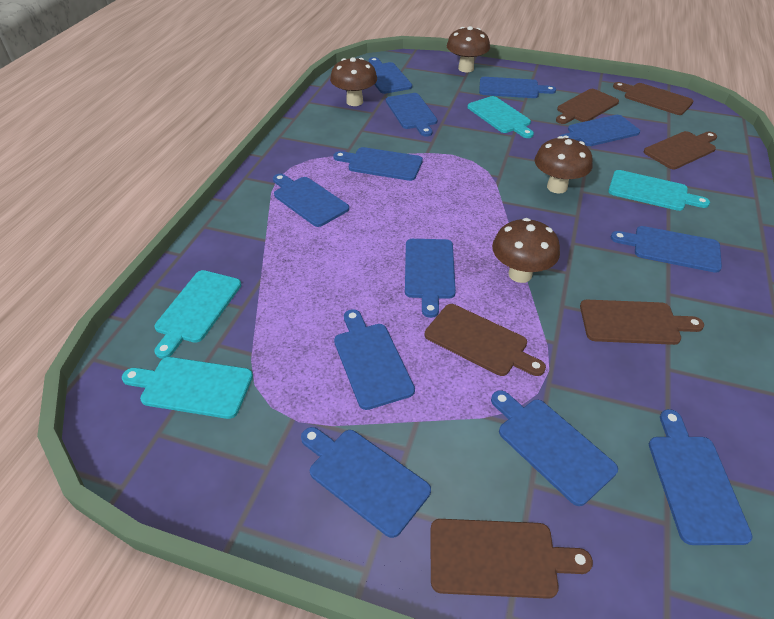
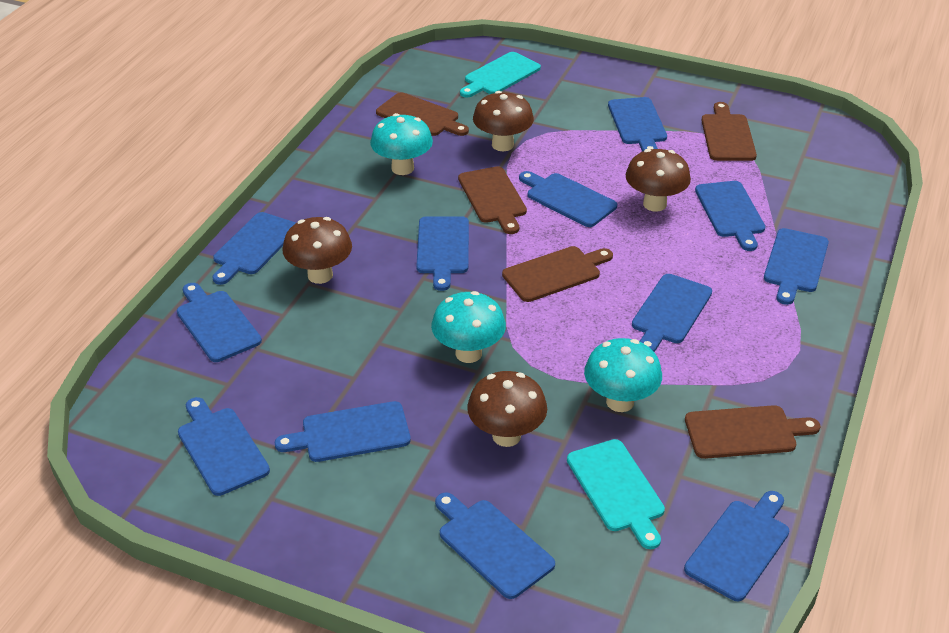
brown cutting board: [425,304,546,376] [430,519,593,599] [556,89,619,124] [580,300,704,345] [613,82,693,115] [644,131,717,169] = 6 -> [376,92,469,136] [458,166,527,234] [502,246,613,302] [685,405,820,459] [701,102,757,161] = 5
turquoise cutting board: [122,357,253,419] [154,270,241,359] [468,96,534,138] [608,170,710,211] = 4 -> [460,52,541,97] [567,439,665,549] = 2
turquoise mushroom: none = 0 -> [370,113,433,175] [431,291,506,363] [584,338,662,412] = 3

